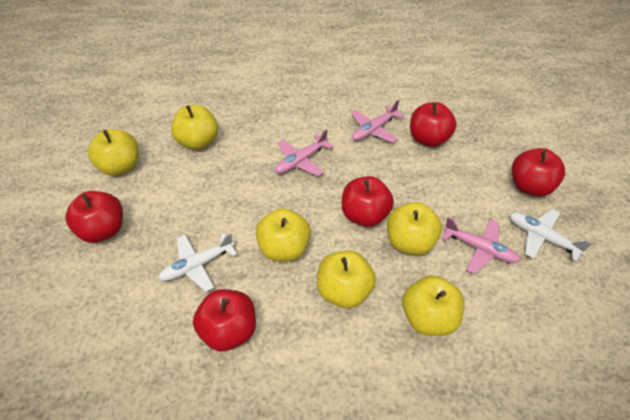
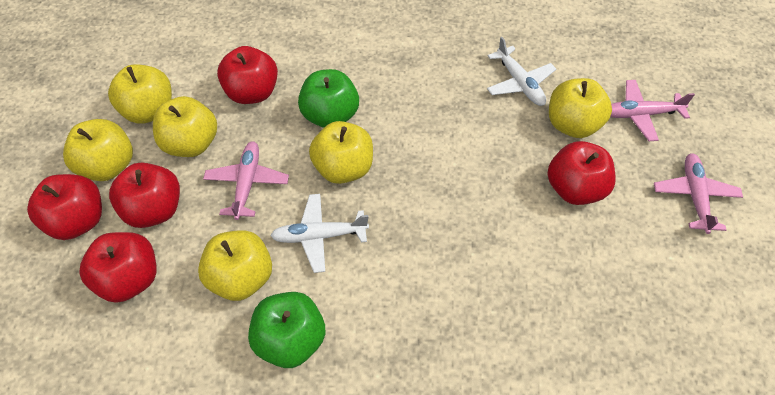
green apple: none = 0 -> [248,292,326,368] [298,69,359,128] = 2

